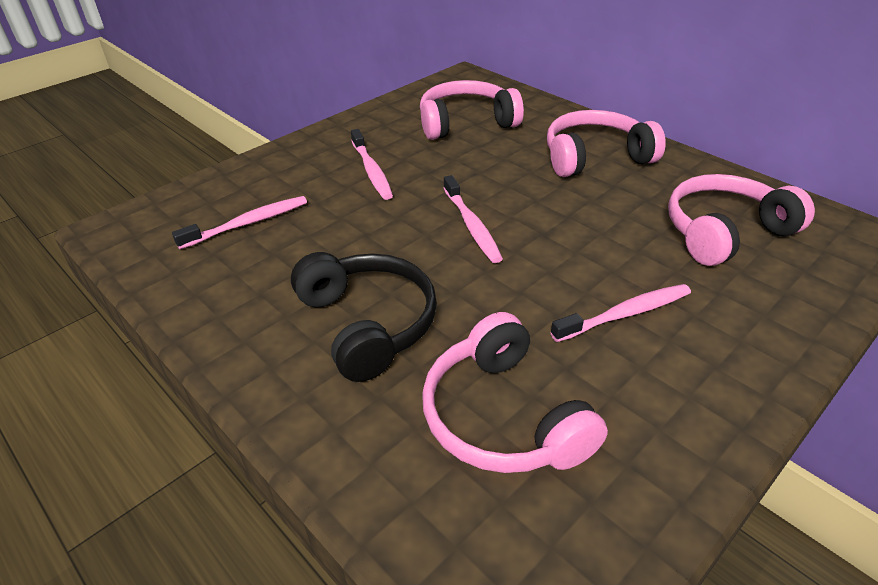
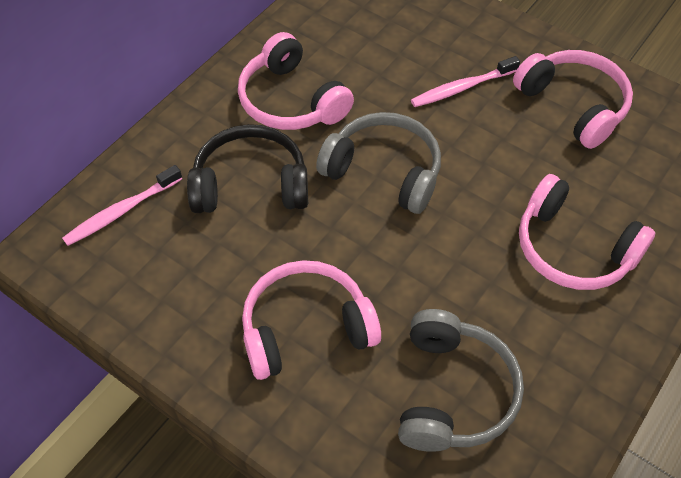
grey headphones: none = 0 -> [316,112,441,214] [398,309,524,452] = 2
pink toothbrush: [172,196,307,249] [351,129,393,200] [443,175,503,263] [550,284,691,342] = 4 -> [62,165,182,246] [411,56,520,107] = 2

